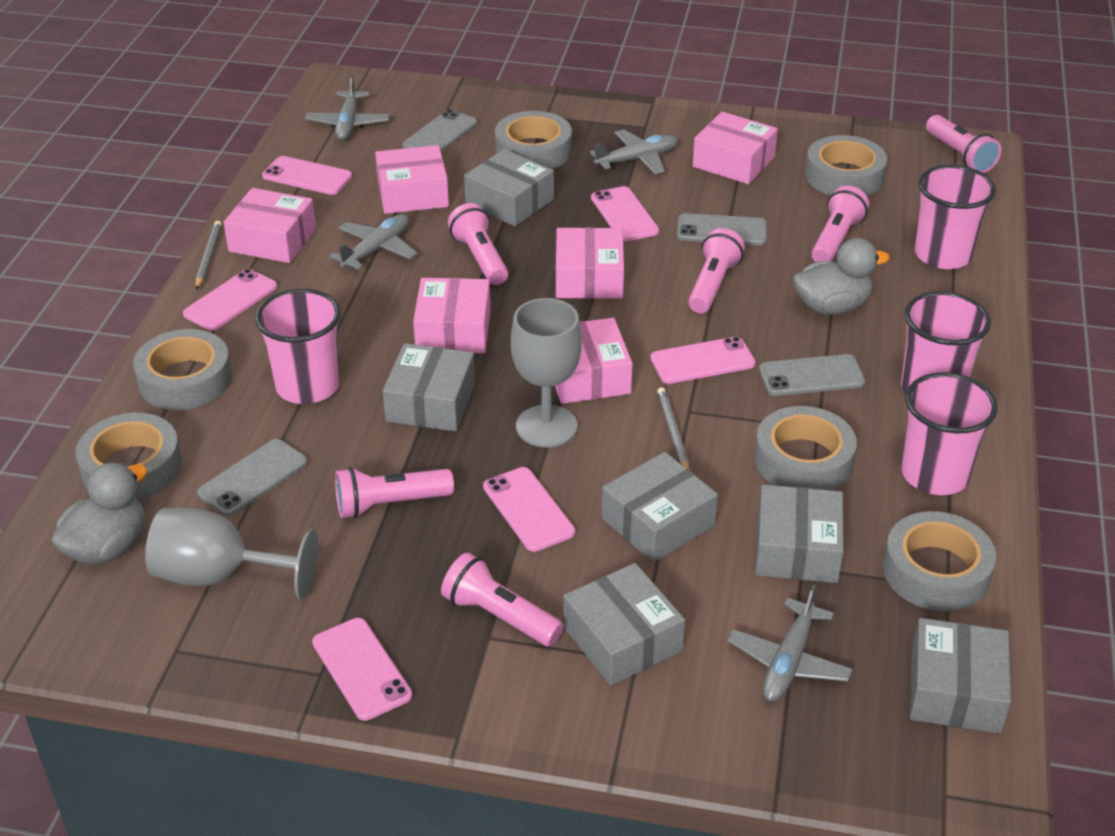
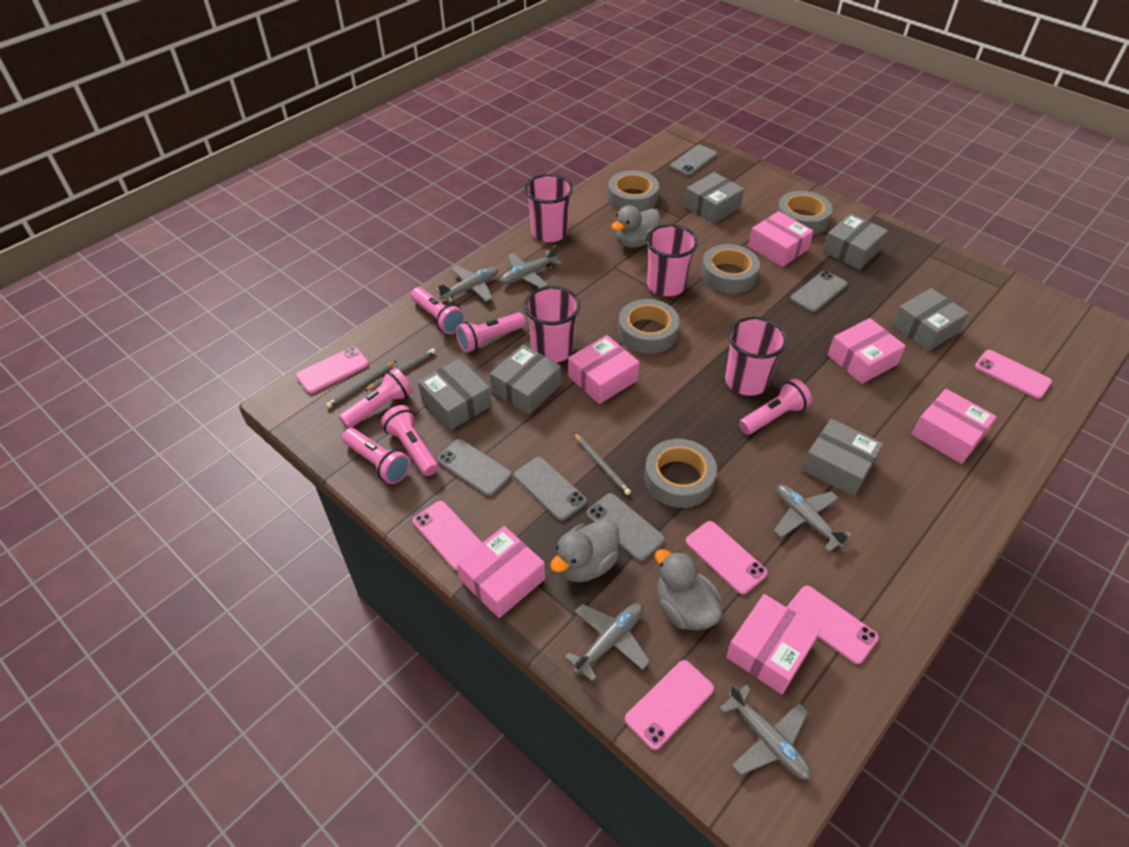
grey duck: [52,463,147,564] [793,238,890,314] = 2 -> [550,519,619,582] [611,205,660,248] [655,549,723,630] = 3
grey goblet: [145,508,318,599] [511,298,582,447] = 2 -> none = 0
grey pencil: [196,221,222,290] [657,387,689,469] = 2 -> [326,361,396,408] [365,348,436,391] [573,432,631,495] = 3
grey phone: [197,439,308,516] [403,109,477,152] [677,213,767,246] [759,354,865,396] = 4 -> [437,439,512,496] [514,457,587,521] [587,493,665,561] [670,145,717,176] [791,271,848,312] = 5
grey plane: [305,75,390,140] [330,214,417,270] [590,129,678,174] [727,584,853,702] = 4 -> [435,266,498,303] [500,245,562,288] [565,603,650,682] [719,685,811,780] [774,485,852,552] = 5
grey tape: [75,413,182,500] [133,329,232,410] [495,111,572,169] [754,406,857,491] [805,135,887,196] [883,511,996,611] = 6 -> [608,170,659,212] [618,299,680,354] [644,439,717,508] [701,244,760,294] [777,191,833,235] = 5

